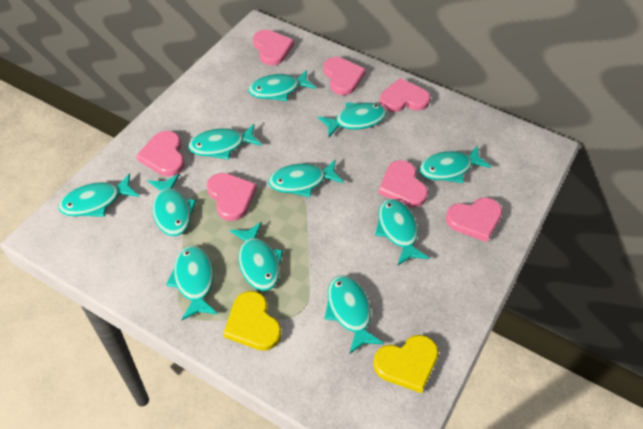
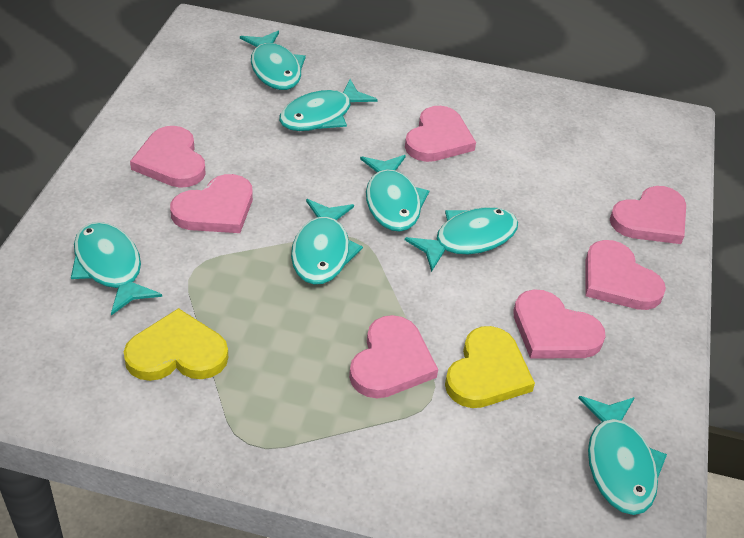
turquoise fish: [58,173,140,217] [148,174,197,236] [166,246,218,321] [188,124,262,160] [230,222,283,291] [248,70,316,101] [268,159,344,197] [318,103,387,137] [325,275,384,354] [375,199,429,265] [419,146,491,183] = 11 -> [71,222,162,315] [240,31,306,90] [279,79,378,131] [291,199,363,285] [360,155,429,232] [405,207,518,272] [579,396,667,515] = 7

